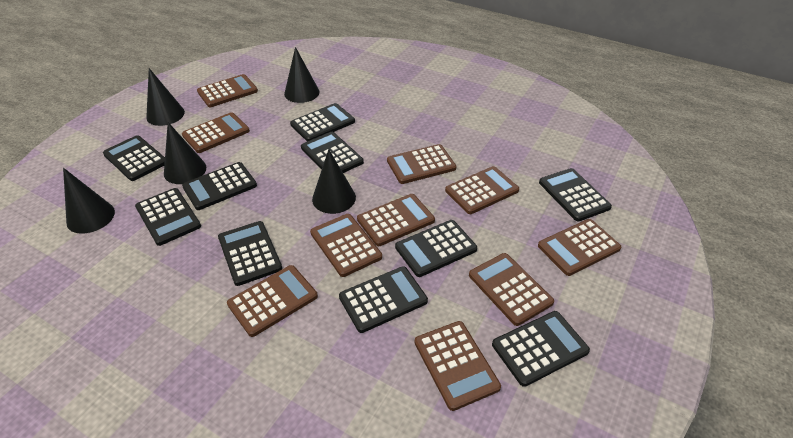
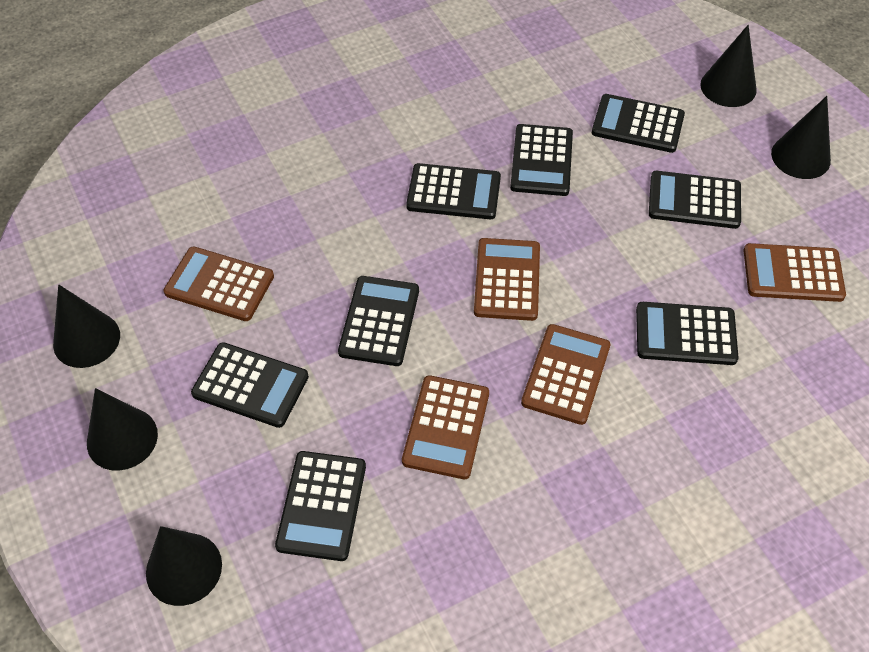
black calculator: [103,135,165,181] [135,188,201,246] [182,162,257,210] [218,221,282,286] [290,103,355,141] [301,132,364,173] [339,266,428,333] [395,220,477,277] [492,311,590,387] [539,168,612,222] = 10 -> [191,342,309,428] [275,451,366,561] [338,276,419,366] [406,163,501,219] [510,124,573,196] [592,94,685,153] [636,302,739,365] [649,171,741,229] = 8
brown calculator: [182,112,250,153] [197,74,258,107] [227,265,318,337] [310,214,382,277] [357,194,435,246] [387,144,456,184] [415,321,501,411] [445,166,519,214] [469,253,554,326] [538,219,621,276] = 10 -> [164,246,274,321] [402,375,489,479] [474,238,540,321] [521,324,610,425] [743,243,846,302] = 5

